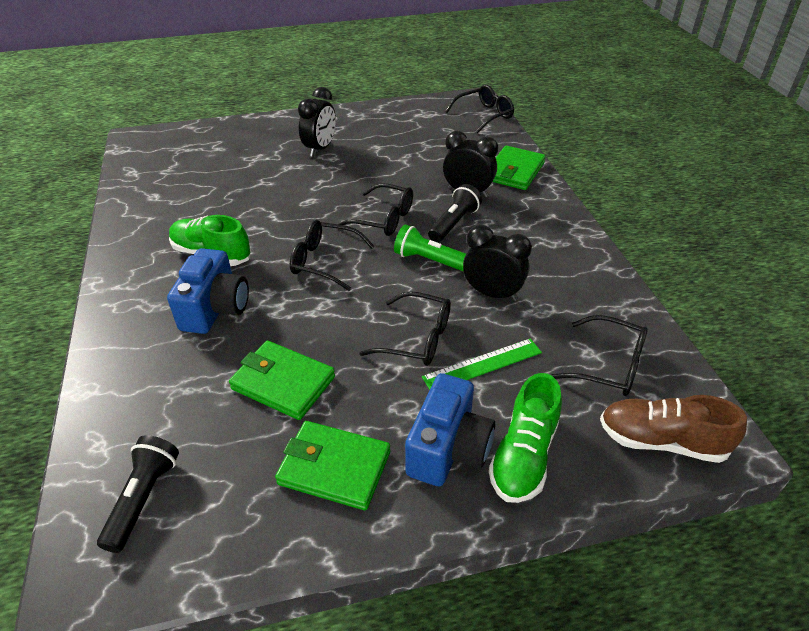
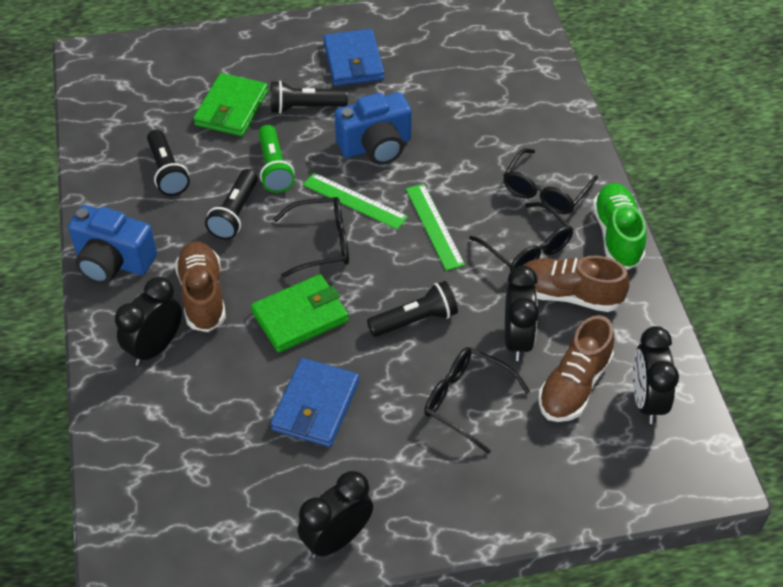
black clock: [298,87,336,157] [443,131,498,197] [463,225,532,301] = 3 -> [115,277,182,366] [298,471,373,558] [505,266,539,361] [633,326,679,424] = 4
black flashlight: [97,435,179,553] [428,184,482,243] = 2 -> [147,129,190,196] [205,169,258,240] [271,80,348,114] [367,281,458,337] = 4
black glasses: [290,220,375,291] [338,183,413,236] [359,291,451,366] [445,85,514,133] [551,315,648,396] = 5 -> [273,197,349,278] [424,347,530,454] [469,202,573,272] [503,148,598,214] = 4
blue wallet: none = 0 -> [271,358,359,447] [323,29,384,86] = 2
brown shoe: [600,395,747,463] = 1 -> [175,242,226,332] [523,256,630,312] [539,315,615,422] = 3
green ruler: [422,338,542,390] = 1 -> [303,173,408,230] [406,184,465,271] = 2
green shoe: [169,215,251,266] [489,373,562,503] = 2 -> [592,183,647,270] = 1
green wallet: [229,341,335,420] [275,421,390,510] [492,146,546,190] = 3 -> [193,73,268,136] [251,274,349,353] = 2

